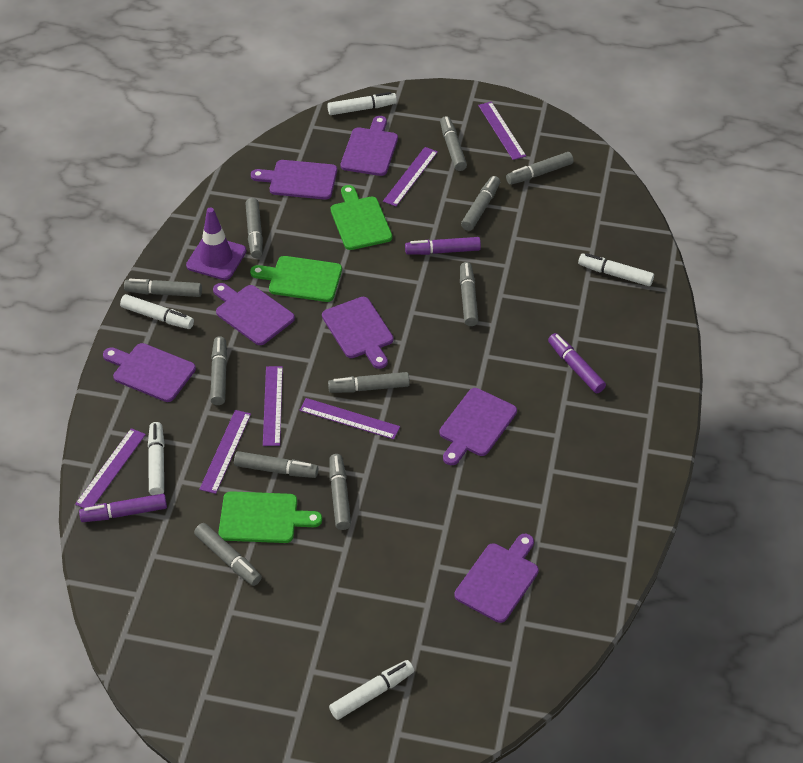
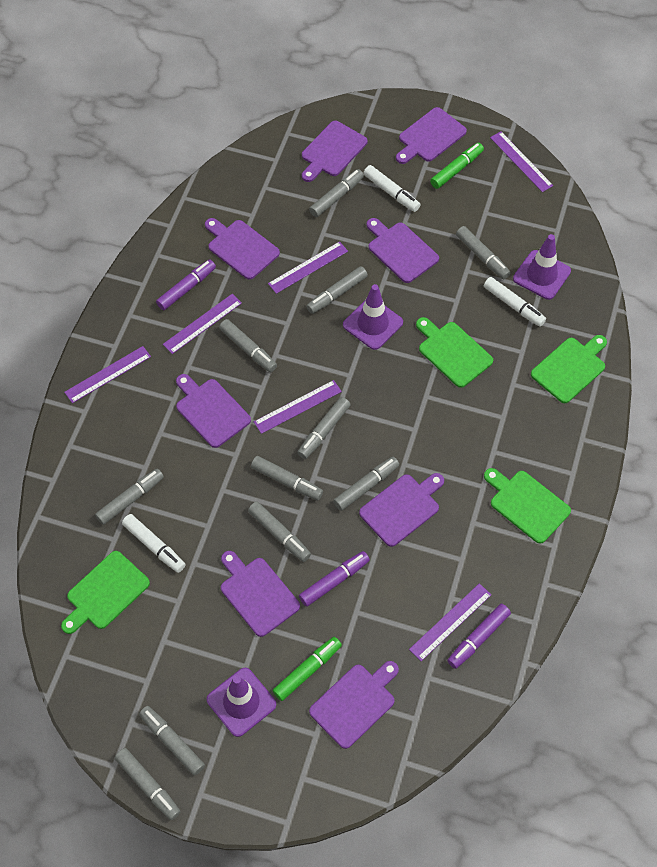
green cutting board: [218,491,322,543] [250,256,342,302] [331,185,392,250] = 3 -> [61,551,150,634] [416,317,493,388] [484,468,571,544] [531,335,607,403] = 4
green marker: none = 0 -> [272,637,342,701] [430,143,484,189] = 2
purple cutting board: [103,343,196,402] [213,283,295,345] [251,160,337,200] [322,297,394,369] [341,116,398,176] [439,388,517,465] [454,534,539,623] = 7 -> [176,374,251,448] [205,218,280,280] [221,551,300,637] [302,121,368,182] [309,661,399,749] [359,473,444,547] [367,218,439,283] [396,107,467,164] = 8
purple traffic cone: [186,207,247,280] = 1 -> [207,668,276,737] [343,284,403,350] [513,234,571,300] = 3
white marker: [120,294,194,329] [148,422,165,495] [327,92,397,115] [329,660,414,720] [578,253,654,286] = 5 -> [122,514,186,573] [363,165,420,212] [484,277,546,327] = 3

